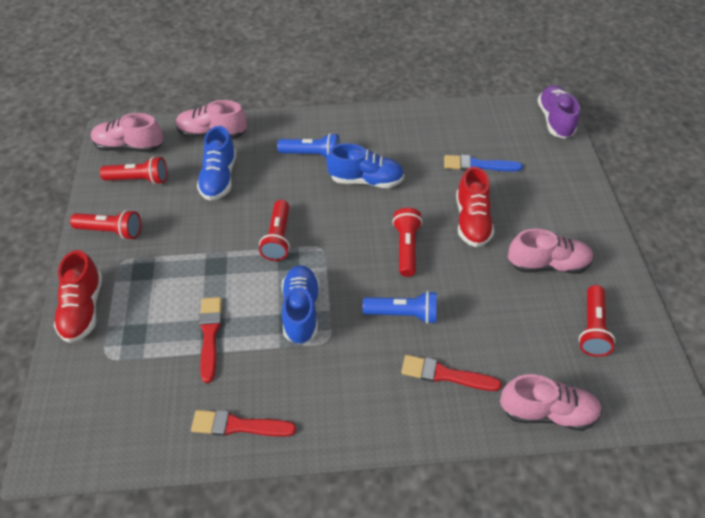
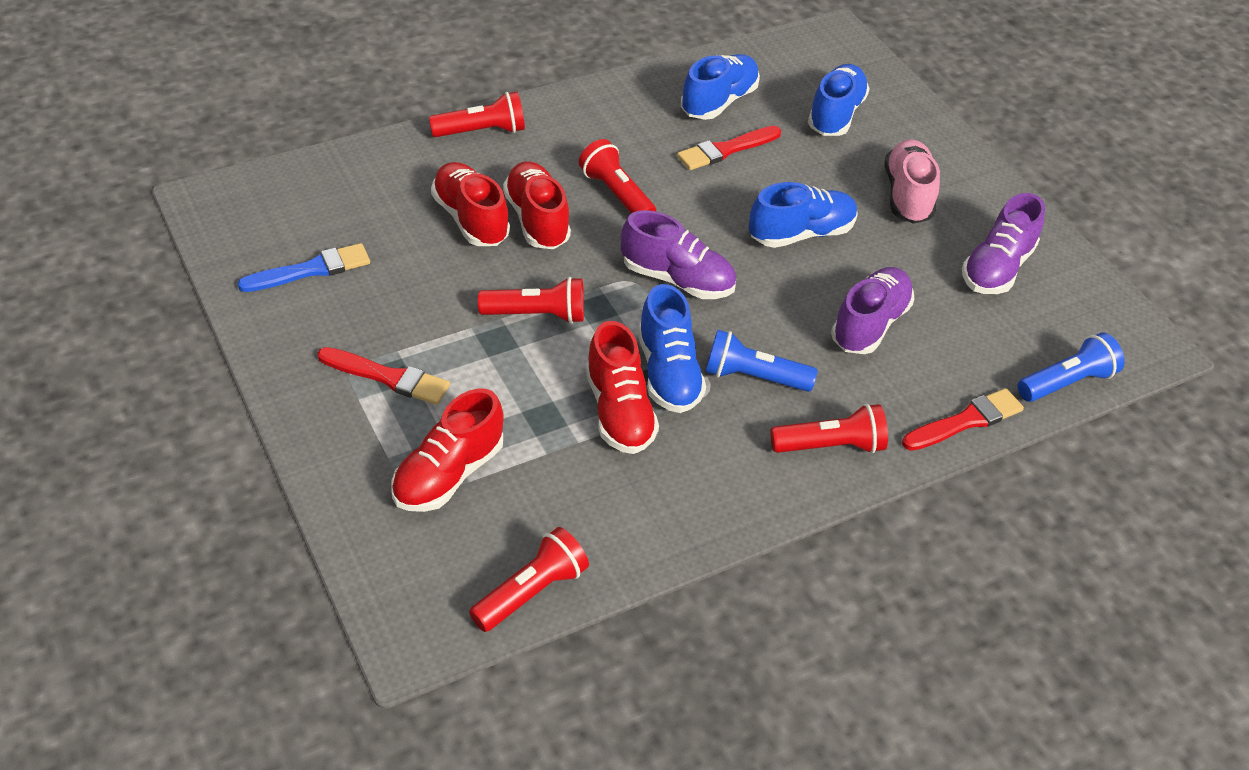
blue shoe: [197,126,236,201] [281,265,320,344] [326,143,404,188] = 3 -> [638,284,706,413] [681,54,760,120] [749,182,858,248] [808,64,870,136] = 4
pink shoe: [91,113,163,152] [176,100,247,139] [500,374,602,431] [508,229,593,274] = 4 -> [885,139,940,224] = 1
purple shoe: [537,85,580,138] = 1 -> [621,210,736,299] [831,267,914,354] [962,193,1045,294] = 3
red shoe: [54,250,102,343] [456,167,494,247] = 2 -> [391,388,504,512] [431,162,510,246] [503,161,571,249] [585,321,659,454] = 4

